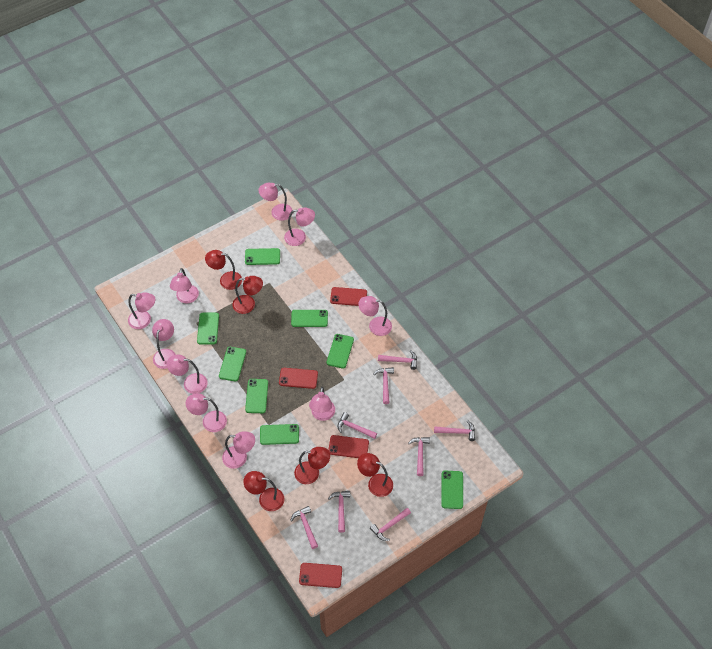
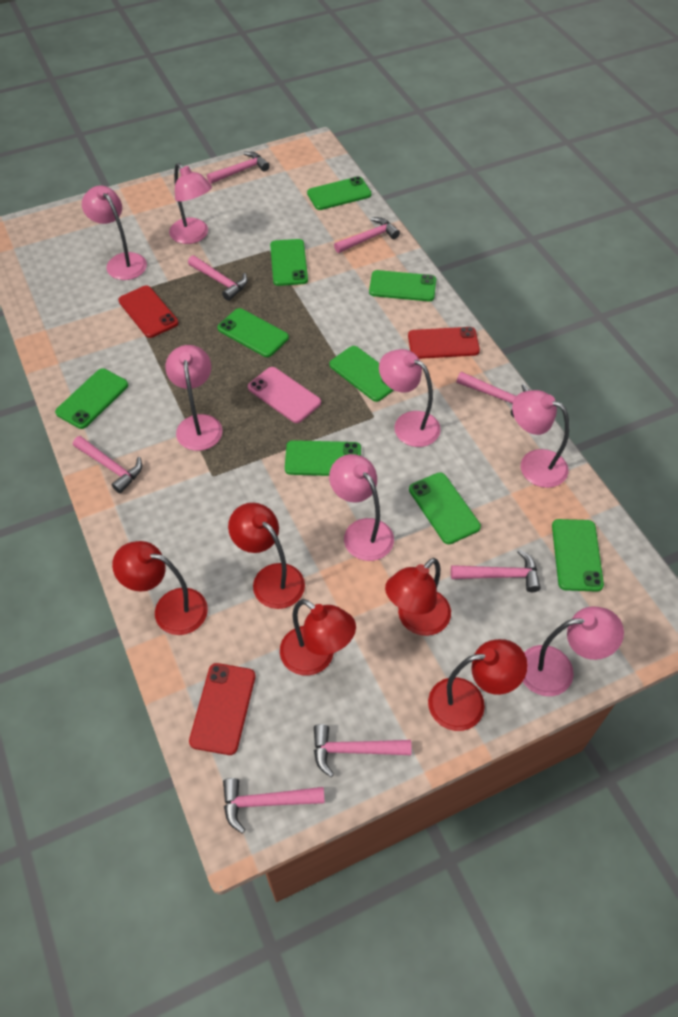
green phone: [197,313,219,344] [219,347,246,381] [245,248,280,265] [245,379,268,413] [260,424,299,445] [291,310,328,327] [327,334,354,369] [441,471,463,509] = 8 -> [55,368,128,429] [218,308,289,357] [270,239,308,286] [285,440,361,476] [307,176,372,210] [329,346,394,402] [369,270,436,302] [409,472,481,544] [552,519,604,592] = 9
pink lamp: [128,292,155,329] [152,319,176,369] [167,355,208,394] [170,268,199,303] [186,393,227,432] [222,431,255,469] [258,183,292,221] [284,207,315,246] [309,387,335,421] [358,296,392,336] = 10 -> [82,185,147,280] [165,345,223,451] [169,163,212,244] [329,454,394,561] [379,349,441,447] [512,390,569,488] [523,606,624,696] = 7
pink phone: none = 0 -> [248,367,321,423] = 1
red phone: [279,368,318,389] [299,563,342,588] [328,435,369,458] [330,287,367,306] = 4 -> [118,286,178,338] [189,663,256,755] [408,327,480,359] = 3

